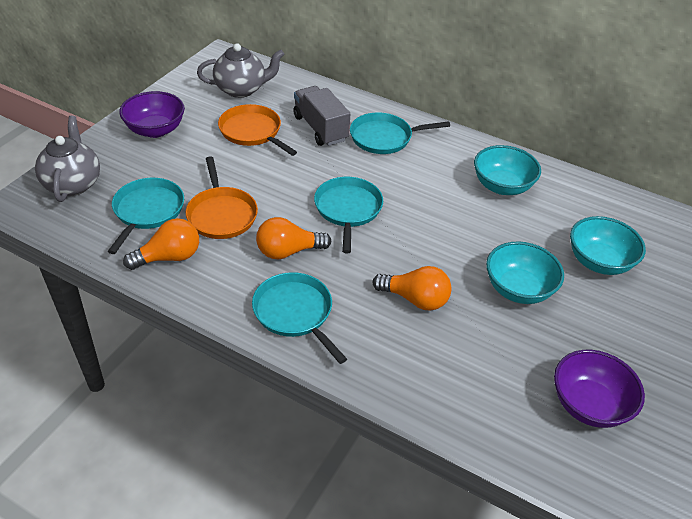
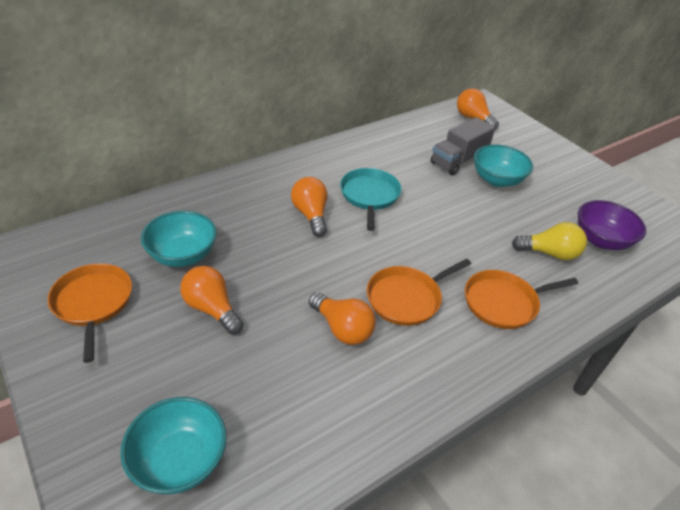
grey teapot: [35,116,100,202] [197,43,284,98] = 2 -> none = 0
orange light bulb: [123,218,199,270] [256,217,331,259] [372,266,452,311] = 3 -> [180,266,243,334] [291,177,327,237] [309,292,376,345] [457,88,499,130] = 4
orange pan: [186,156,258,239] [218,104,297,156] = 2 -> [48,263,132,363] [367,259,471,326] [465,270,578,329] = 3
purple bowl: [119,91,185,138] [554,350,645,428] = 2 -> [578,200,646,250] = 1
turquoise pan: [107,178,184,254] [252,272,347,364] [314,177,383,253] [350,113,450,154] = 4 -> [340,168,401,231] = 1
yellow light bulb: none = 0 -> [512,222,587,260] = 1

